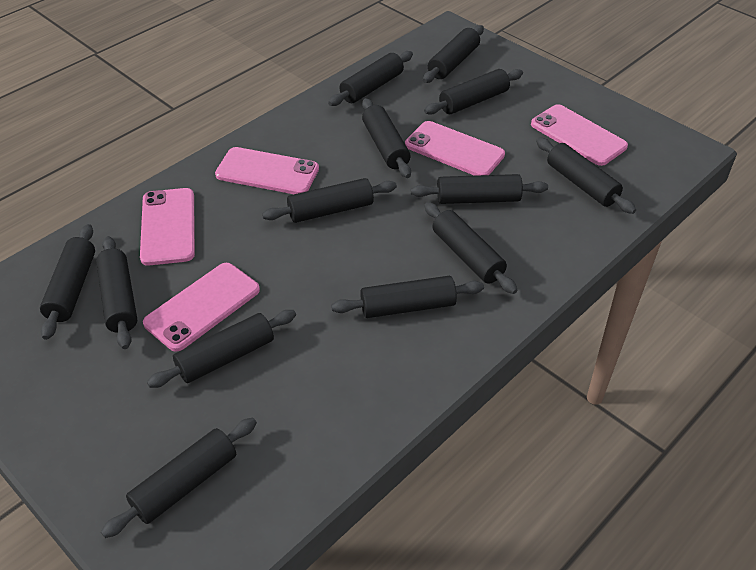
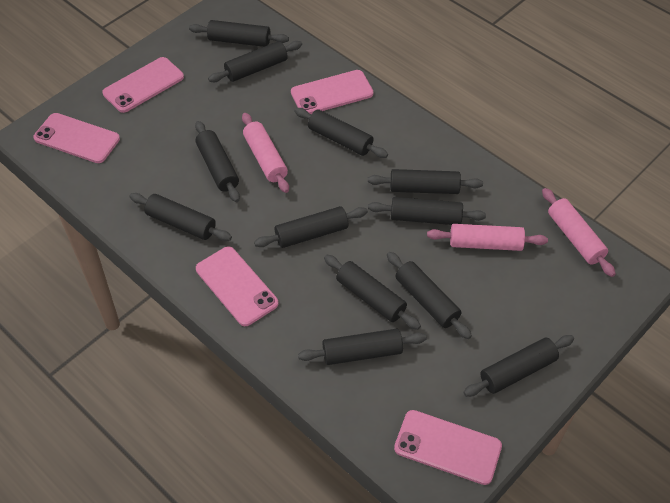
black rolling pin: [40,224,95,340] [96,236,137,349] [101,418,257,538] [147,310,296,388] [262,178,397,223] [328,51,413,106] [331,276,484,318] [362,98,411,178] [411,174,548,204] [423,25,484,83] [424,69,523,115] [424,202,517,294] [536,138,636,214] = 13 -> [129,193,232,241] [189,20,289,47] [195,121,240,202] [208,41,302,82] [254,206,368,248] [294,108,388,158] [298,329,427,365] [324,255,421,330] [368,169,483,194] [368,197,486,225] [387,252,472,339] [463,335,574,397] = 12
pink rolling pin: none = 0 -> [242,113,289,193] [427,224,548,251] [542,188,616,277] = 3

